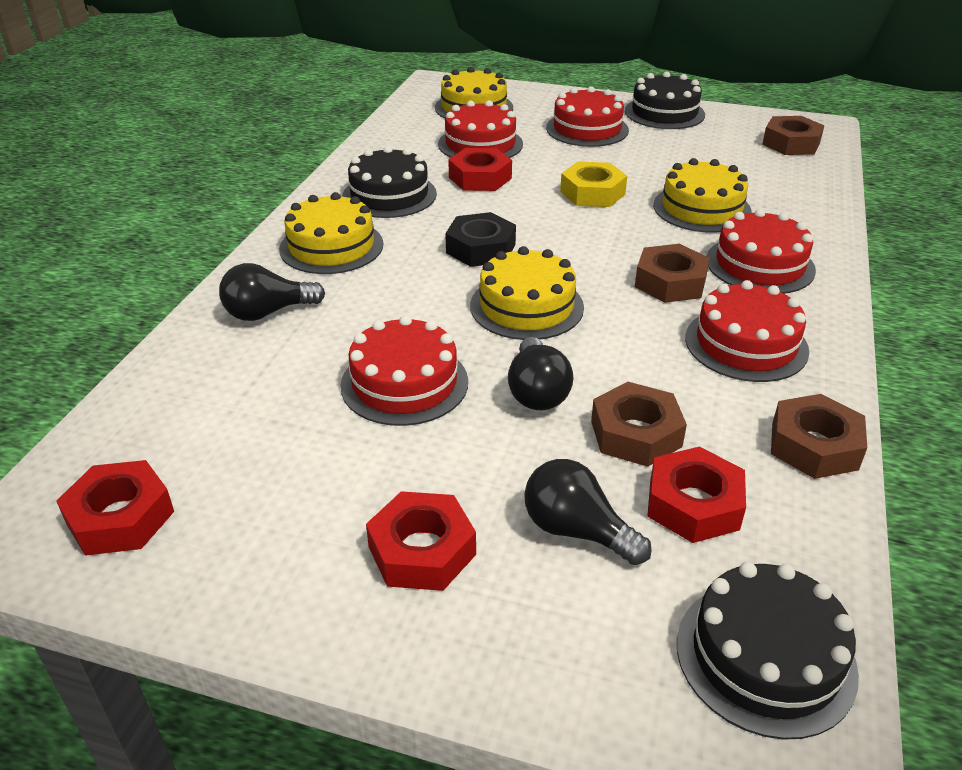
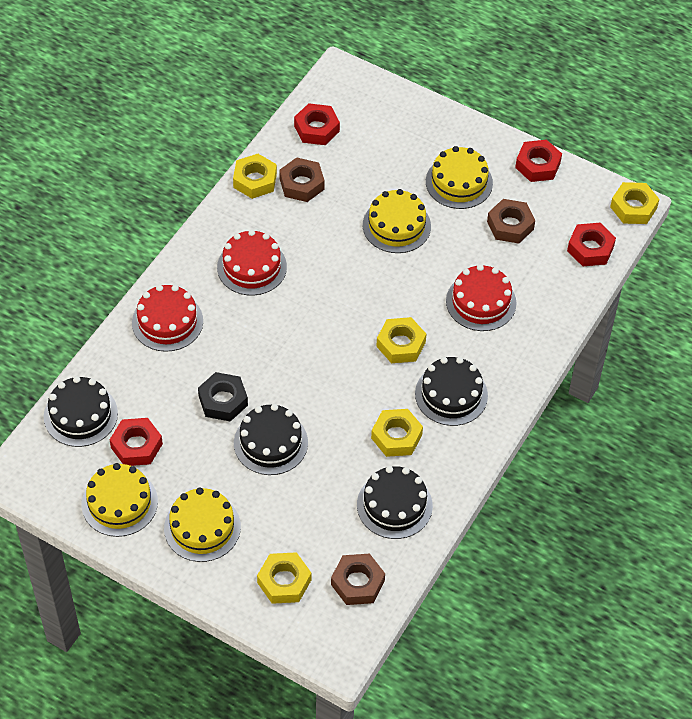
black cake: [342,146,437,218] [625,72,705,129] [677,562,859,740] = 3 -> [44,376,118,447] [234,404,308,475] [357,466,433,539] [415,357,488,426] = 4
black light bulb: [219,263,325,321] [508,337,574,410] [524,459,652,565] = 3 -> none = 0
brown nut: [591,382,687,467] [635,244,710,303] [762,116,825,155] [771,394,867,479] = 4 -> [279,157,325,202] [331,554,385,605] [487,199,535,243] = 3
red cake: [341,315,468,426] [438,100,523,158] [546,86,629,147] [685,280,809,382] [706,209,816,294] = 5 -> [132,285,203,352] [217,230,287,295] [446,264,516,331] = 3
yellow nut: [560,161,627,207] = 1 -> [233,154,277,199] [257,552,311,604] [371,409,423,457] [376,317,426,363] [610,182,659,224] = 5

